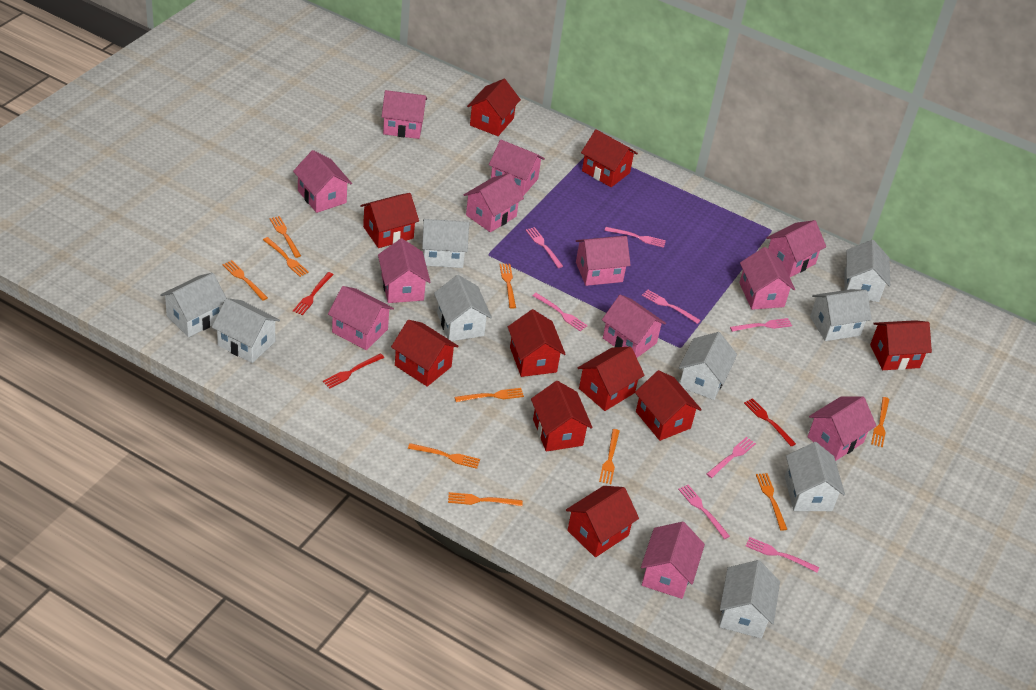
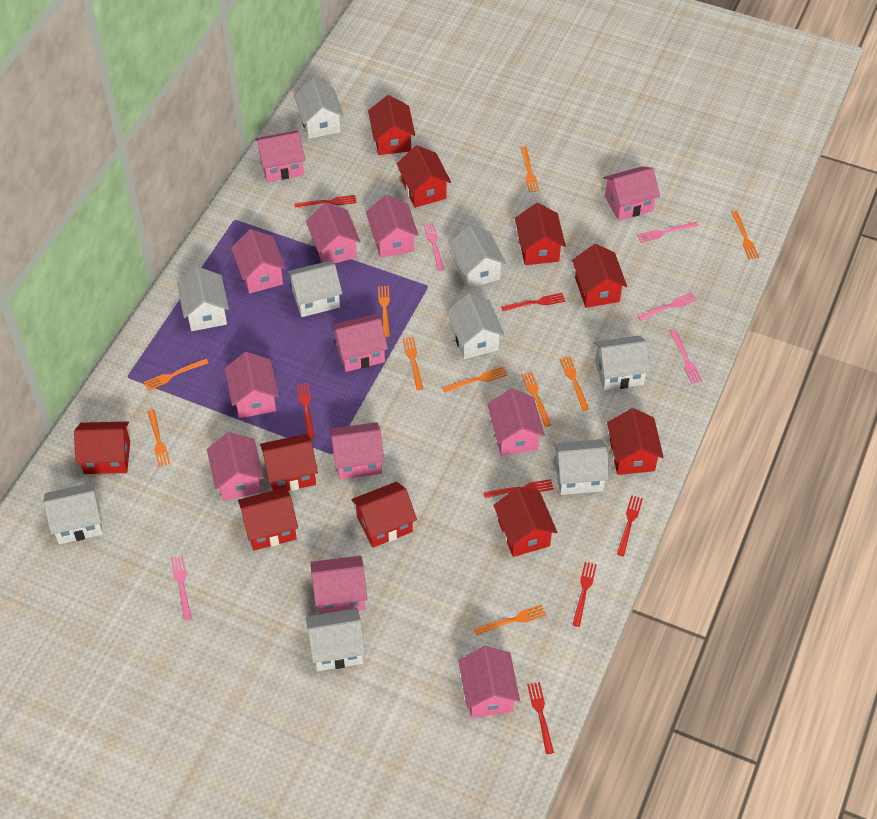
pink fork: [526,227,563,268] [532,293,588,331] [605,227,666,248] [642,289,701,324] [678,485,730,539] [707,437,756,478] [730,318,792,332] [746,537,819,572] = 8 -> [171,556,192,620] [424,223,444,271] [637,222,698,243] [638,292,697,321] [670,330,702,384] = 5
red fork: [293,272,334,315] [323,353,384,389] [744,398,796,446] = 3 -> [294,195,356,208] [297,383,315,439] [483,479,554,498] [501,293,565,311] [527,682,554,754] [572,562,597,627] [617,495,643,556] = 7

